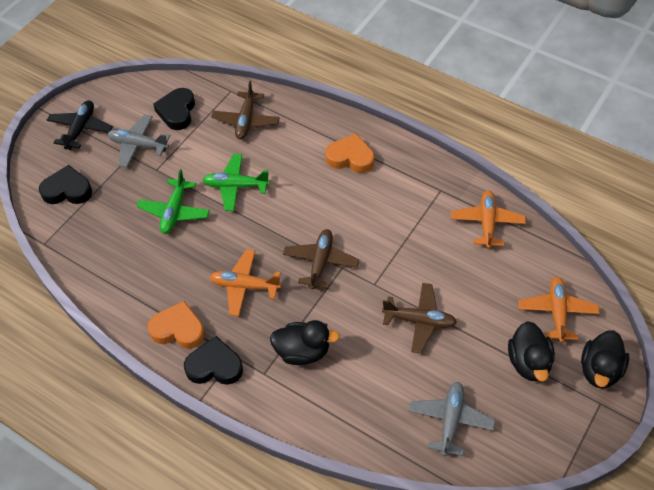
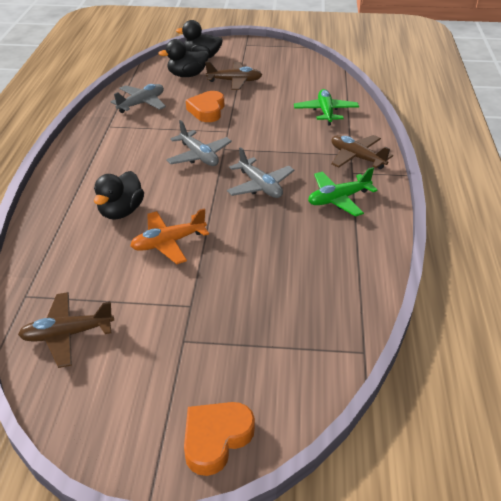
black heart: [39,165,92,204] [153,88,195,130] [184,336,243,385] = 3 -> none = 0
black plane: [47,100,113,150] = 1 -> none = 0
grey plane: [108,114,171,168] [409,382,495,456] = 2 -> [110,84,166,113] [166,120,232,166] [227,147,295,198] = 3
orange plane: [210,249,281,316] [451,191,526,249] [518,277,600,343] = 3 -> [130,208,209,264] = 1

